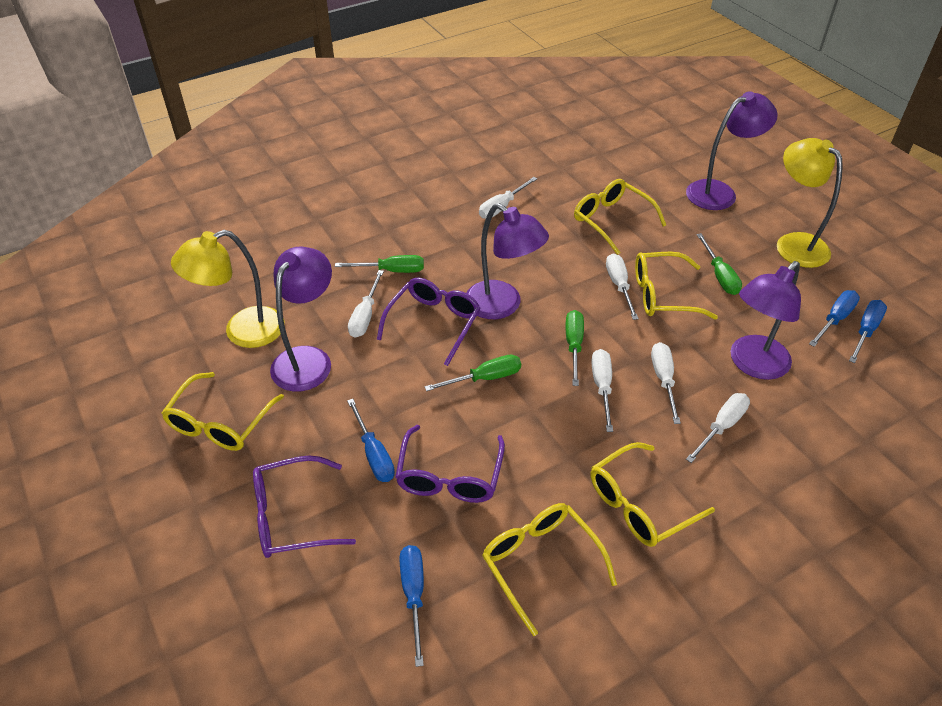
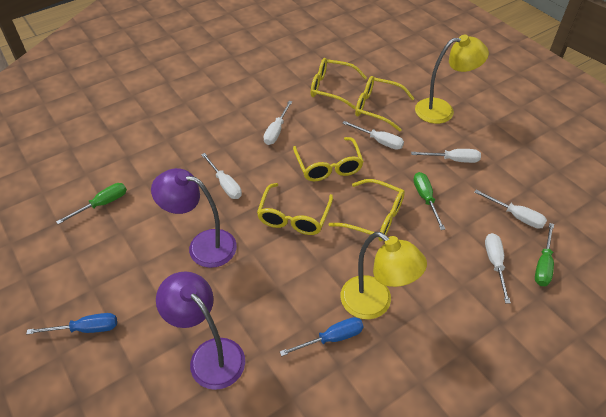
blue screwdriver: [347,399,395,482] [400,545,424,667] [809,290,860,347] [849,300,887,363] = 4 -> [26,313,117,334] [280,317,364,356] = 2
green screwdriver: [335,255,424,273] [425,355,521,391] [566,310,584,386] [697,233,742,295] = 4 -> [56,183,127,224] [413,172,445,230] [535,223,554,286] = 3
purple glasses: [253,455,356,558] [377,278,481,366] [395,425,505,503] = 3 -> none = 0
purple lamp: [270,246,332,392] [466,203,549,319] [686,91,778,210] [731,261,801,380] = 4 -> [151,168,237,268] [156,271,245,390] = 2

